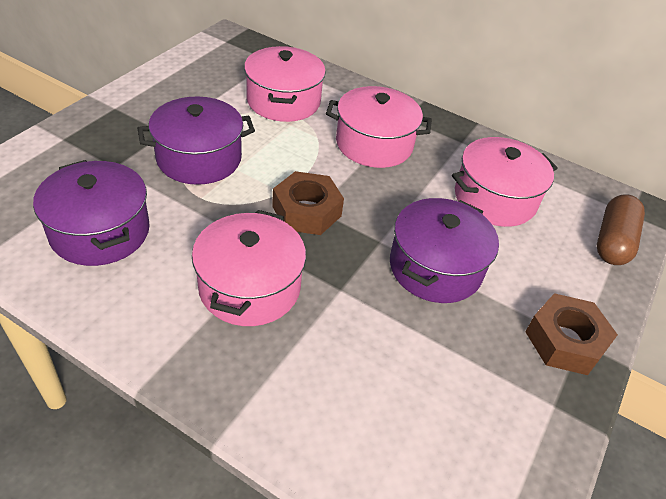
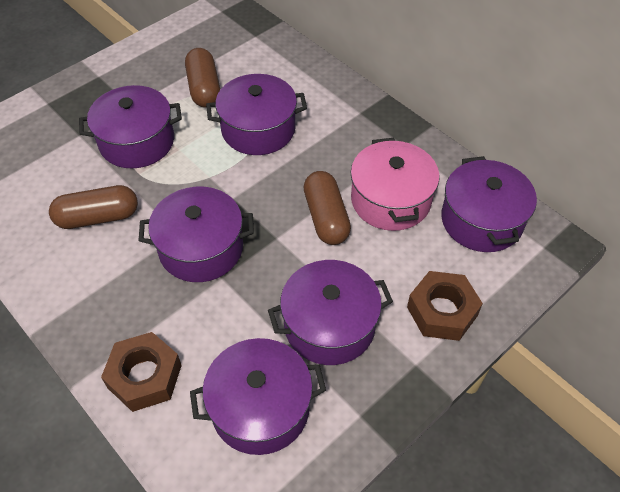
brown capsule: [597,194,645,265] = 1 -> [49,185,138,229] [185,48,220,108] [304,171,351,245] = 3
pink pot: [192,210,306,326] [244,46,326,122] [326,86,432,168] [452,137,558,227] = 4 -> [351,138,440,231] = 1
purple pot: [33,160,150,266] [137,97,255,185] [390,198,499,303] = 3 -> [79,85,182,168] [138,187,254,282] [190,338,326,455] [206,74,307,155] [268,260,393,365] [441,156,537,252] = 6

